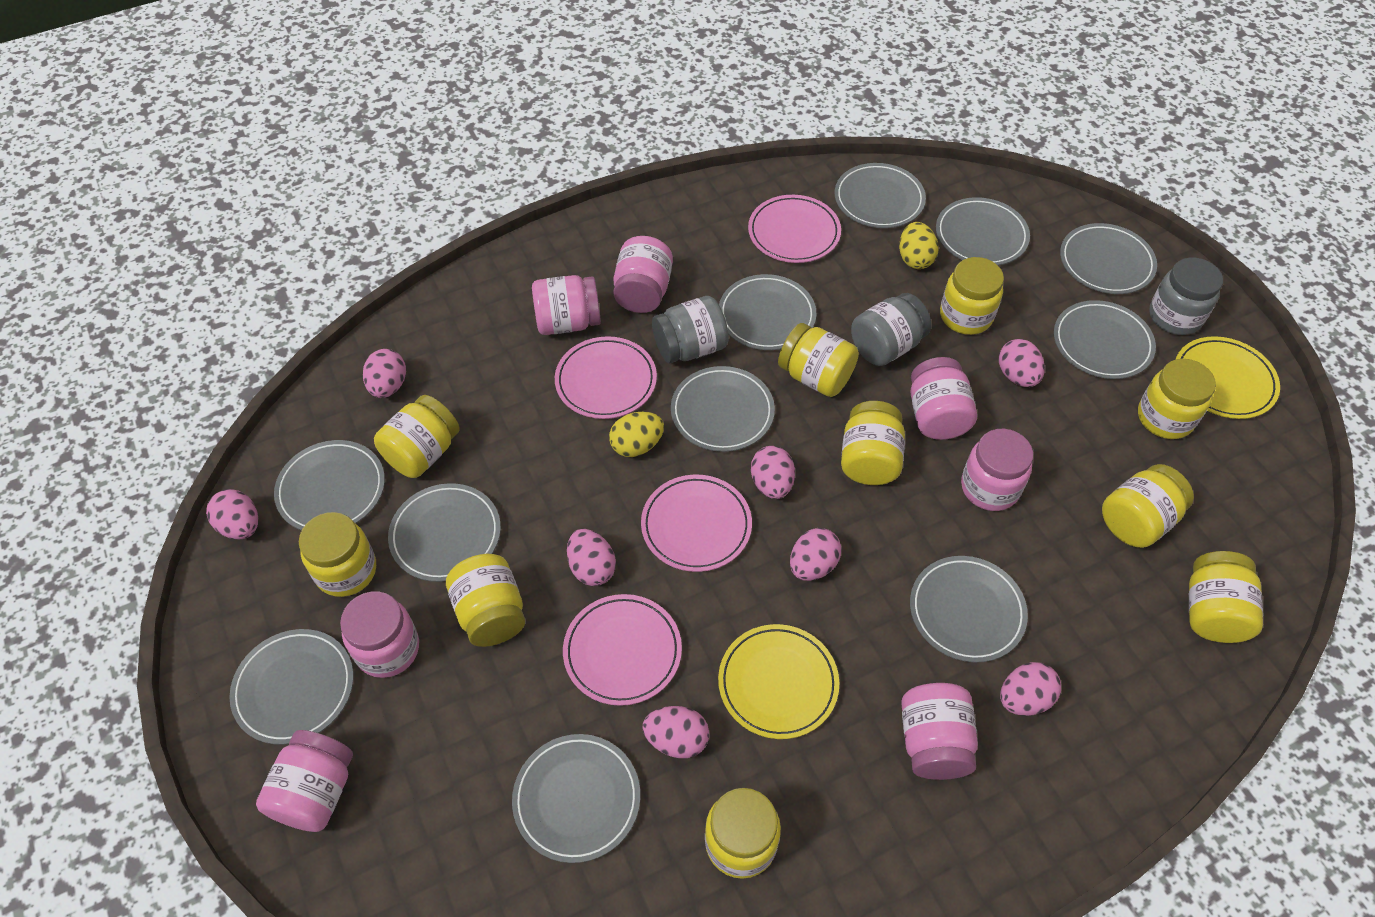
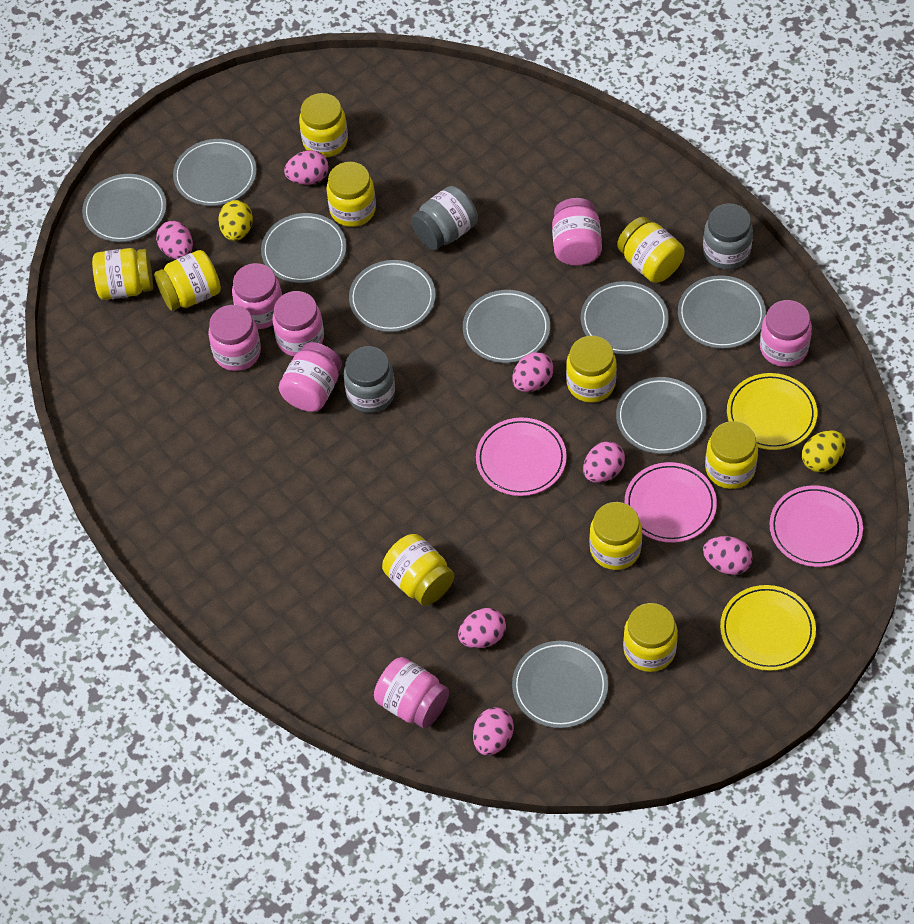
grey plate: [229,629,353,745] [274,440,385,530] [388,483,501,582] [512,734,640,863] [671,366,775,452] [719,274,816,350] [835,163,926,228] [910,556,1028,662] [936,197,1030,265] [1054,300,1156,379] [1060,223,1157,294] = 11 -> [82,174,167,242] [173,139,257,206] [261,213,346,283] [349,260,436,332] [463,290,550,363] [512,641,608,728] [581,281,669,355] [616,377,706,454] [678,275,766,349] = 9
pink egg: [206,489,259,540] [363,349,406,398] [567,529,616,586] [643,706,709,758] [751,446,795,499] [790,528,842,581] [999,339,1045,387] [1000,662,1061,716] = 8 -> [156,221,193,260] [284,150,329,185] [458,608,506,648] [473,707,514,756] [512,352,554,392] [583,441,625,483] [703,536,753,575] = 7
pink plate: [555,336,657,419] [563,594,682,706] [641,475,752,572] [748,195,841,263] = 4 -> [476,417,567,496] [625,462,717,543] [770,485,863,567] = 3

